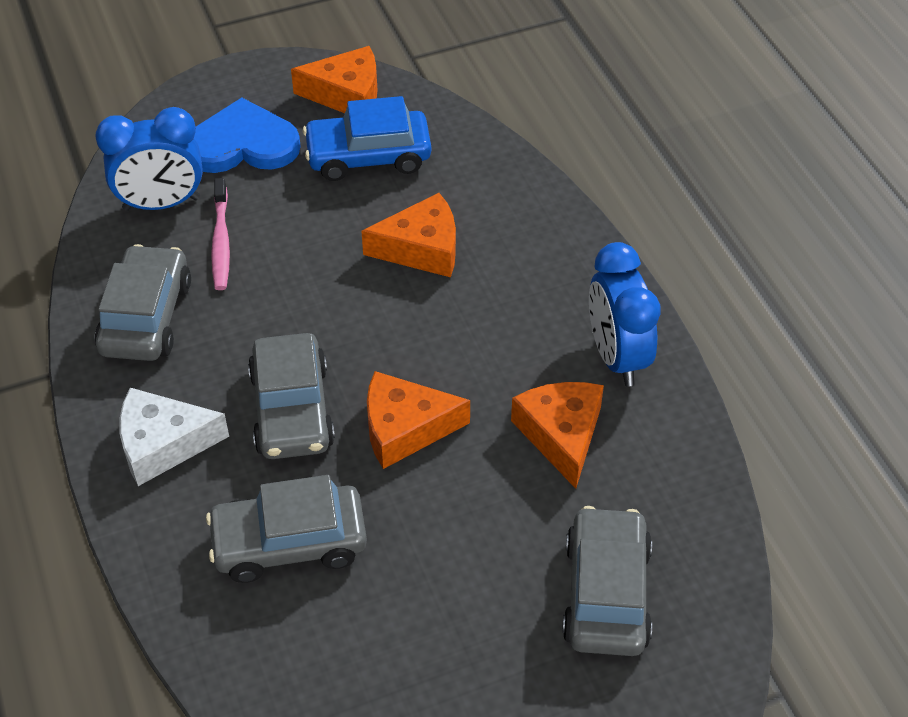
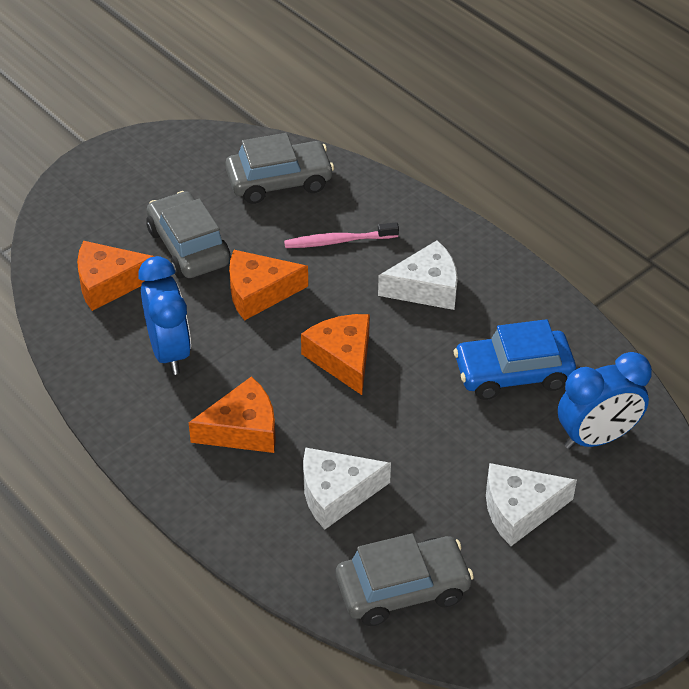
blue heart: [194,98,301,173] = 1 -> none = 0
grey car: [95,244,191,361] [206,475,367,583] [248,333,335,459] [562,506,652,656] = 4 -> [147,191,231,279] [225,133,334,204] [336,533,474,626] = 3
white cheese: [119,388,229,486] = 1 -> [303,447,391,529] [378,240,458,310] [486,463,577,546] = 3

